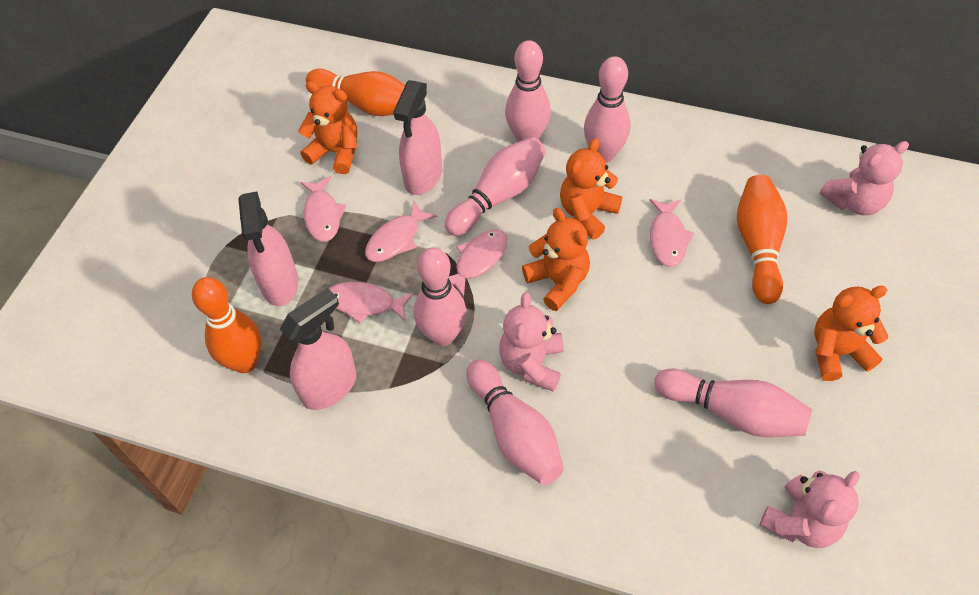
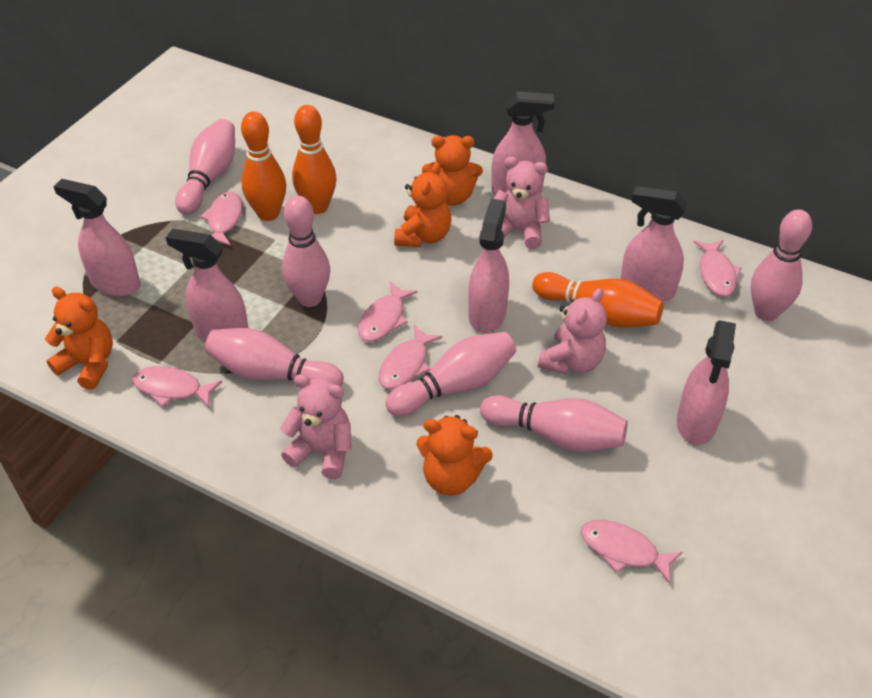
pink fish: [300,176,346,242] [329,282,414,324] [365,201,437,262] [448,229,507,297] [649,199,694,267] = 5 -> [132,366,222,408] [200,192,243,246] [358,282,418,342] [379,325,442,389] [581,520,682,584] [693,240,742,297] = 6
pink spray bottle: [238,192,298,306] [280,288,357,410] [393,80,442,195] = 3 -> [53,179,141,296] [166,229,248,341] [468,199,509,333] [491,91,555,195] [621,186,687,302] [677,320,736,445] = 6

